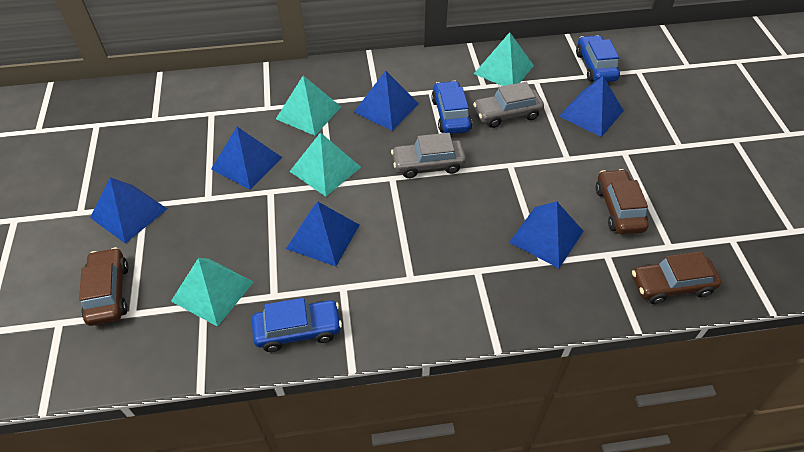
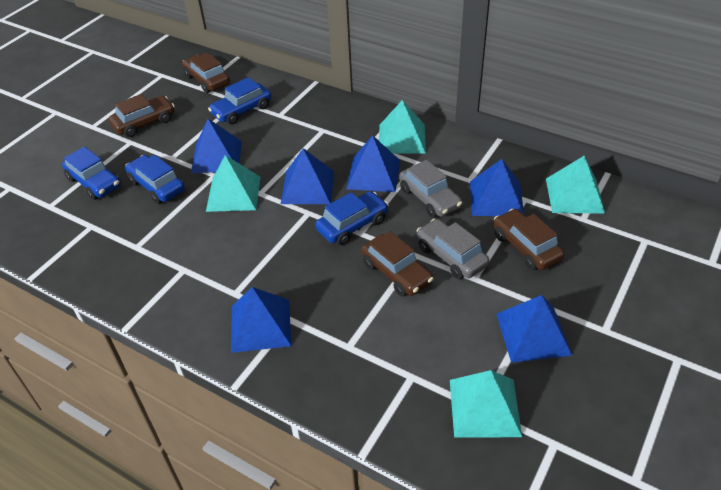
blue car: [252,298,342,352] [431,81,472,134] [576,35,620,82] = 3 -> [62,147,121,200] [125,155,185,204] [208,77,271,124] [315,191,389,245] = 4
brown car: [79,247,128,326] [596,169,649,234] [632,251,722,304] = 3 -> [109,94,175,137] [182,52,230,93] [361,231,434,297] [494,209,564,270] = 4

